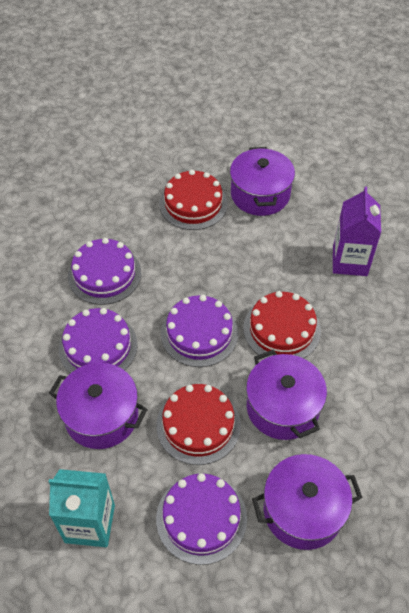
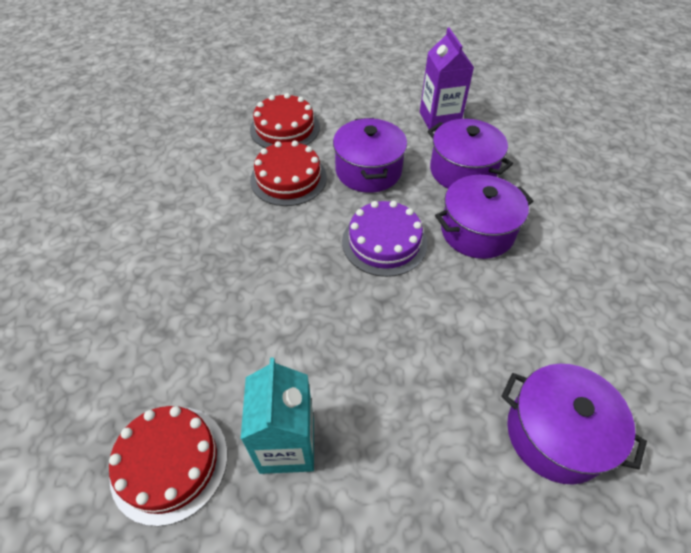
purple cake: [59,308,138,373] [68,238,141,305] [156,473,247,565] [161,295,238,367] = 4 -> [342,201,427,277] = 1

